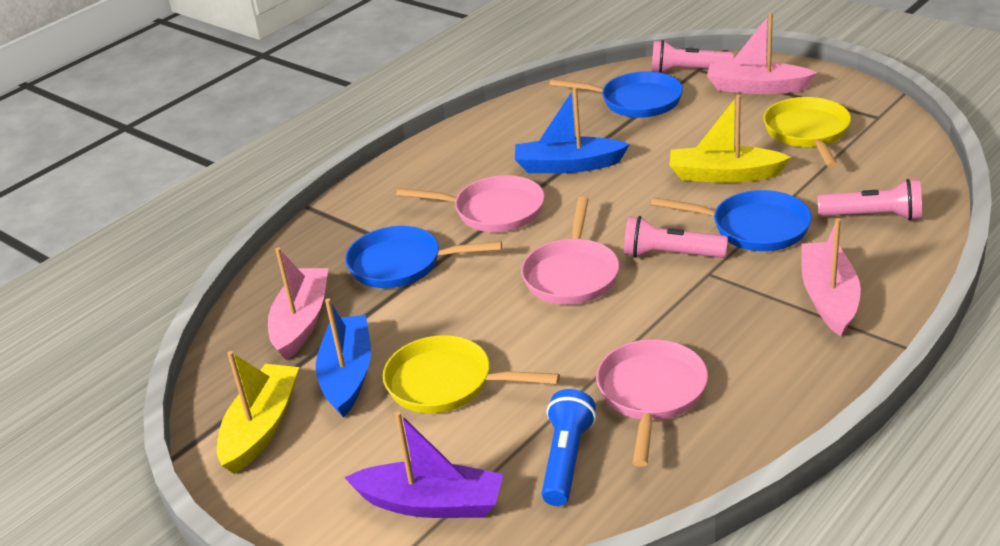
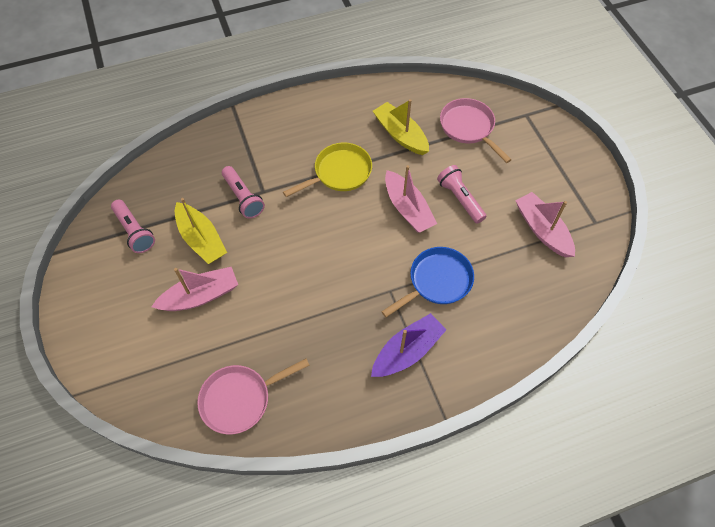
blue boat: [316,298,371,417] [515,87,630,173] = 2 -> none = 0
blue flashlight: [542,389,596,506] = 1 -> none = 0
blue pan: [345,226,502,288] [549,71,683,118] [651,190,812,251] = 3 -> [381,247,474,317] = 1
pink pan: [396,175,545,232] [521,197,619,305] [596,339,708,467] = 3 -> [197,359,309,435] [440,98,512,163] = 2
yellow pan: [383,335,560,413] [763,97,851,168] = 2 -> [283,143,372,197] = 1

